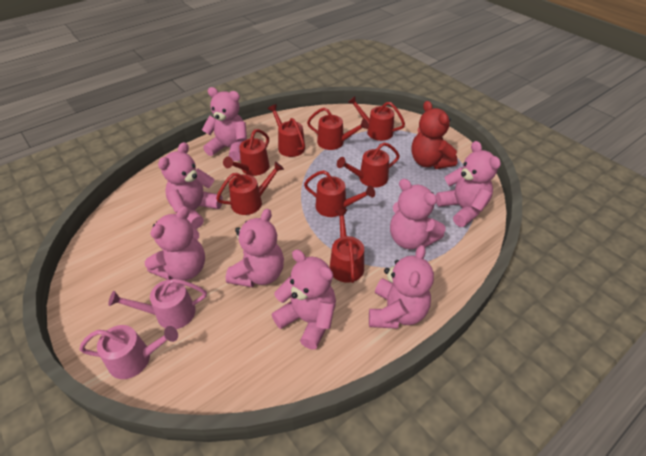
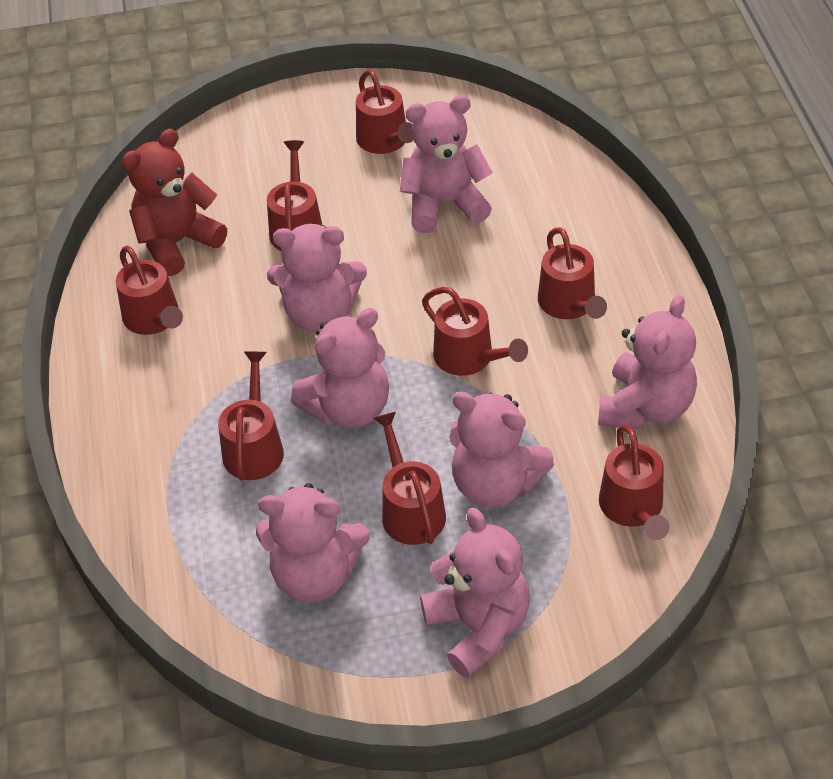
pink teddy bear: [145,206,205,280] [158,142,223,229] [202,87,247,161] [226,209,284,287] [272,250,336,350] [369,245,434,329] [390,179,446,249] [436,141,501,227] = 8 -> [256,483,369,602] [267,224,367,332] [291,308,389,428] [400,95,493,233] [420,508,530,678] [449,391,554,507] [598,295,697,429] = 7
pink watering can: [79,325,178,379] [108,279,207,329] = 2 -> none = 0

